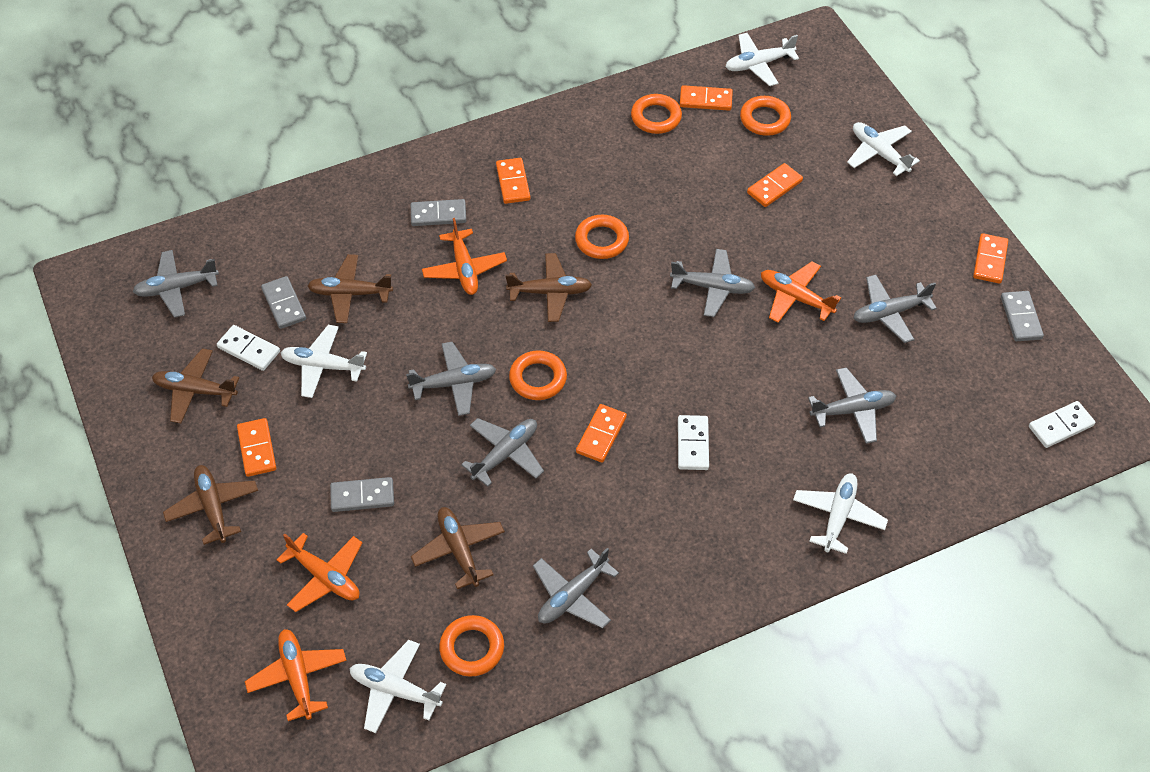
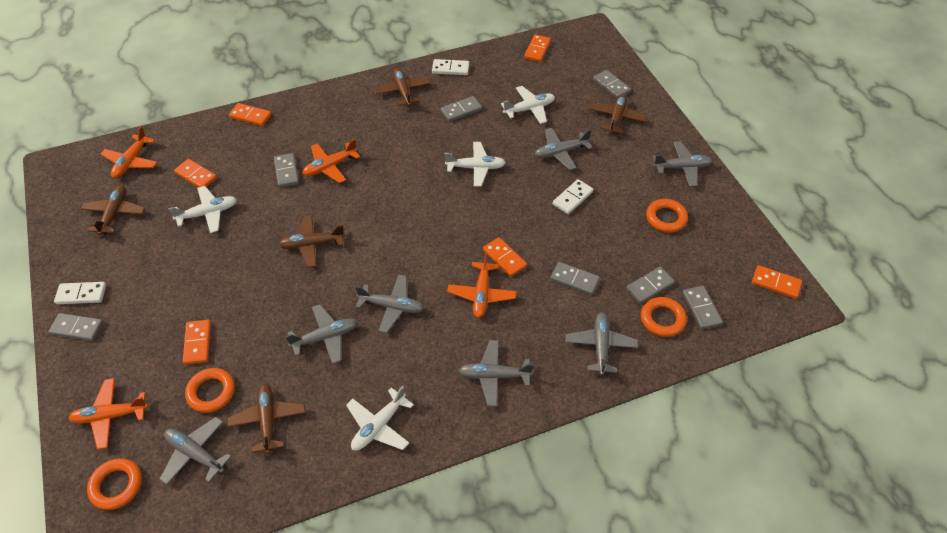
grey domino: [261,276,306,329] [330,477,394,512] [411,199,466,226] [1001,291,1044,341] = 4 -> [48,313,103,341] [274,153,299,187] [441,96,482,122] [550,262,600,295] [593,70,631,98] [626,267,675,304] [683,286,723,329] = 7
orange ring: [439,615,504,677] [509,350,567,400] [575,215,629,259] [631,94,682,134] [740,96,791,136] = 5 -> [87,458,142,510] [185,368,235,413] [641,297,687,337] [646,199,688,233] = 4
white plane: [281,325,367,398] [349,640,446,733] [725,33,799,86] [793,473,888,554] [847,122,920,176] = 5 -> [168,186,237,233] [346,386,414,451] [445,142,506,187] [501,86,555,124] = 4

